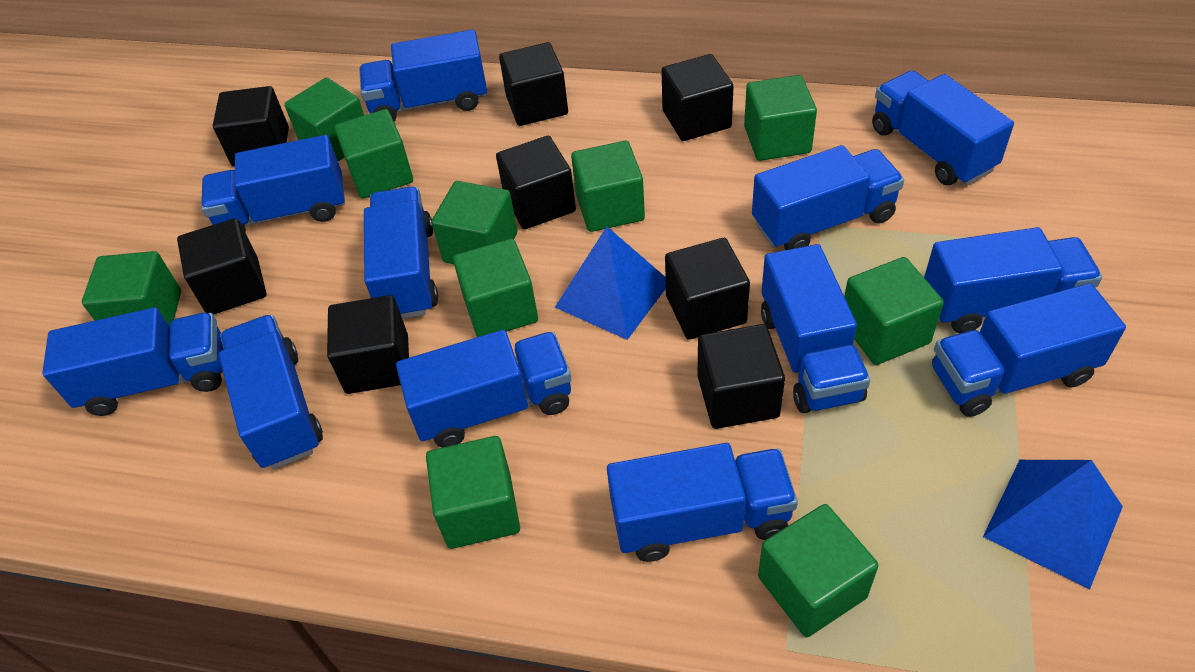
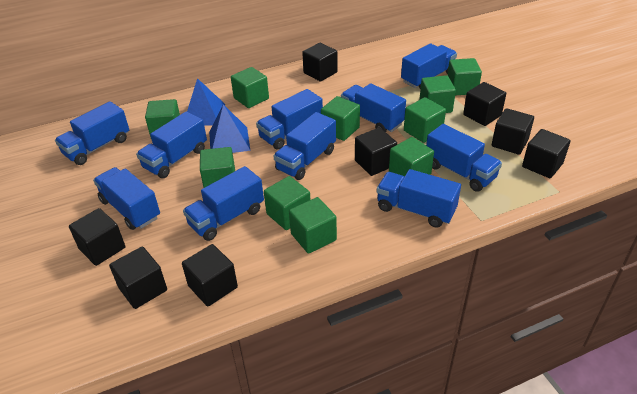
blue truck: [42,308,224,416] [201,135,345,232] [219,315,323,469] [359,30,487,122] [364,187,438,319] [396,330,572,448] [607,443,798,562] [752,145,904,250] [761,244,870,413] [872,70,1014,185] [924,227,1102,333] [932,283,1126,417] = 12 -> [55,102,129,165] [93,167,160,230] [136,111,207,178] [183,166,264,241] [256,89,323,150] [273,112,336,180] [341,83,406,132] [377,169,461,228] [401,43,457,89] [426,124,502,192] = 10

